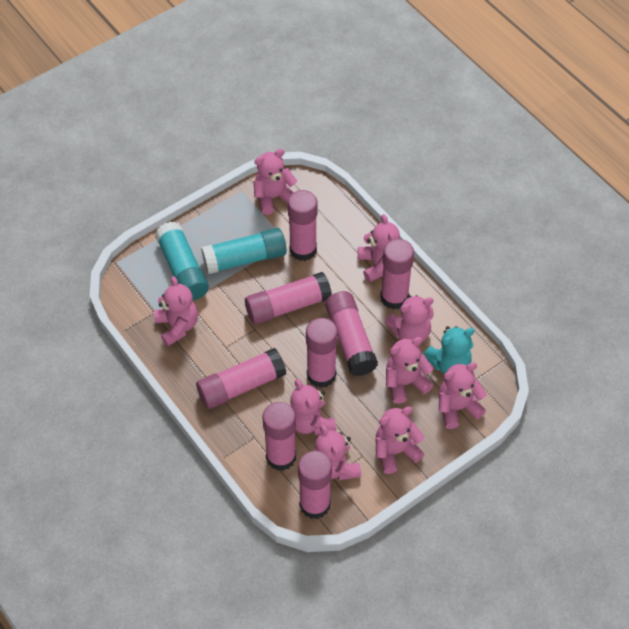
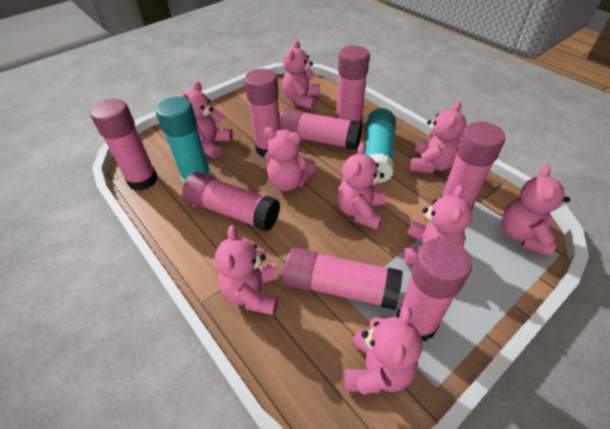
turquoise teddy bear: [423,326,475,374] = 1 -> none = 0

